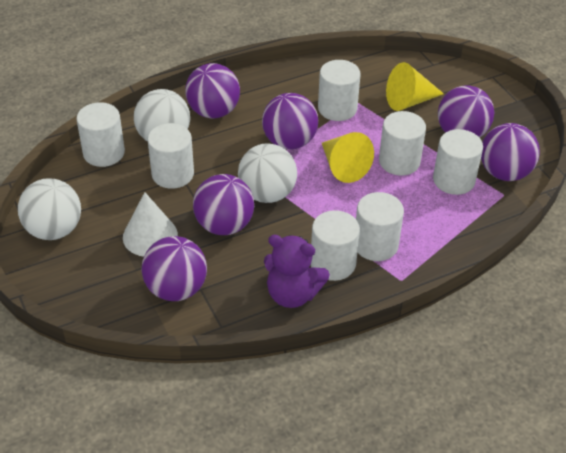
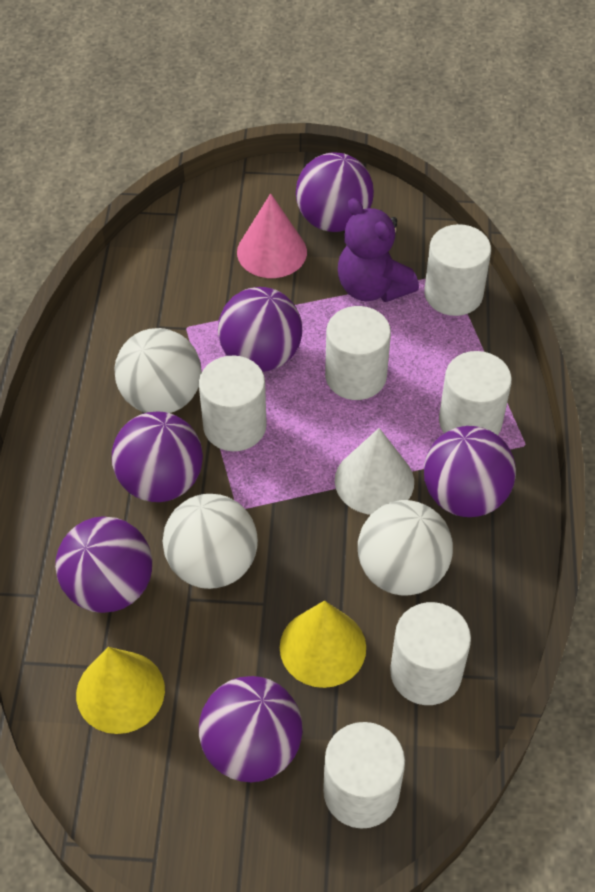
pink cone: none = 0 -> [237,193,307,278] = 1
white cylinder: [76,102,125,167] [148,123,194,189] [311,210,360,281] [318,60,361,121] [356,192,404,261] [379,111,426,176] [433,129,483,195] = 7 -> [199,355,267,451] [323,722,405,829] [325,306,391,400] [390,602,471,705] [424,224,491,316] [439,351,512,435] = 6

